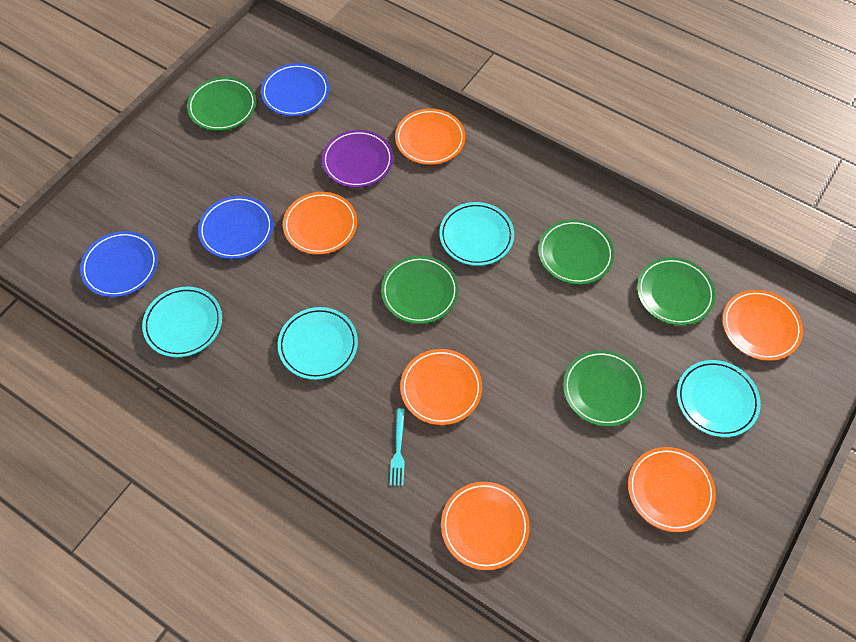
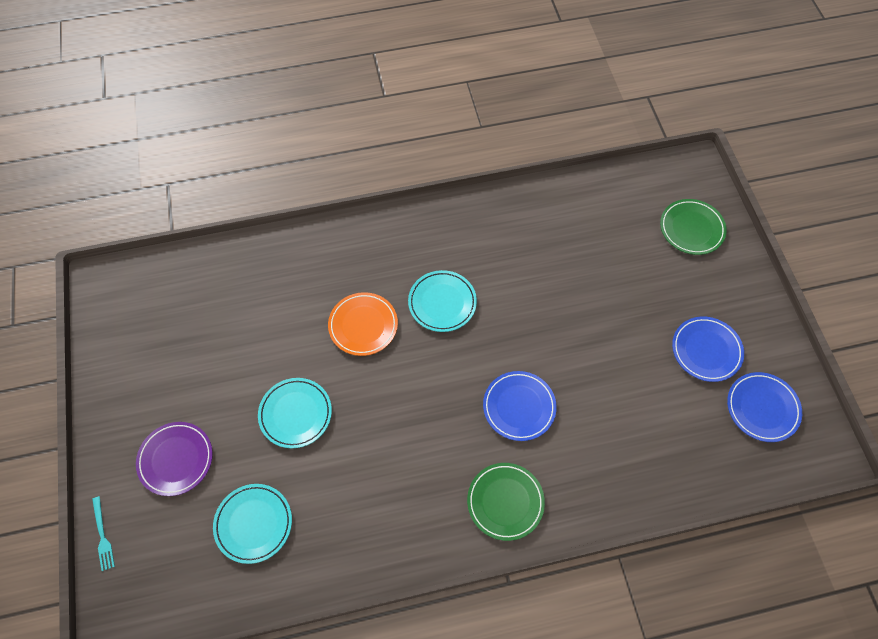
green plate: [187,77,256,131] [381,256,458,324] [538,219,614,285] [563,350,646,427] [637,257,715,326] = 5 -> [467,463,545,541] [660,199,727,255] = 2
orange plate: [283,192,357,255] [395,109,465,165] [400,349,482,425] [441,482,530,570] [628,447,716,532] [722,290,803,361] = 6 -> [328,292,398,356] = 1
turquoise plate: [142,287,222,357] [278,307,358,380] [439,202,514,266] [677,360,761,437] = 4 -> [213,484,292,564] [258,378,332,448] [408,270,477,332] = 3

